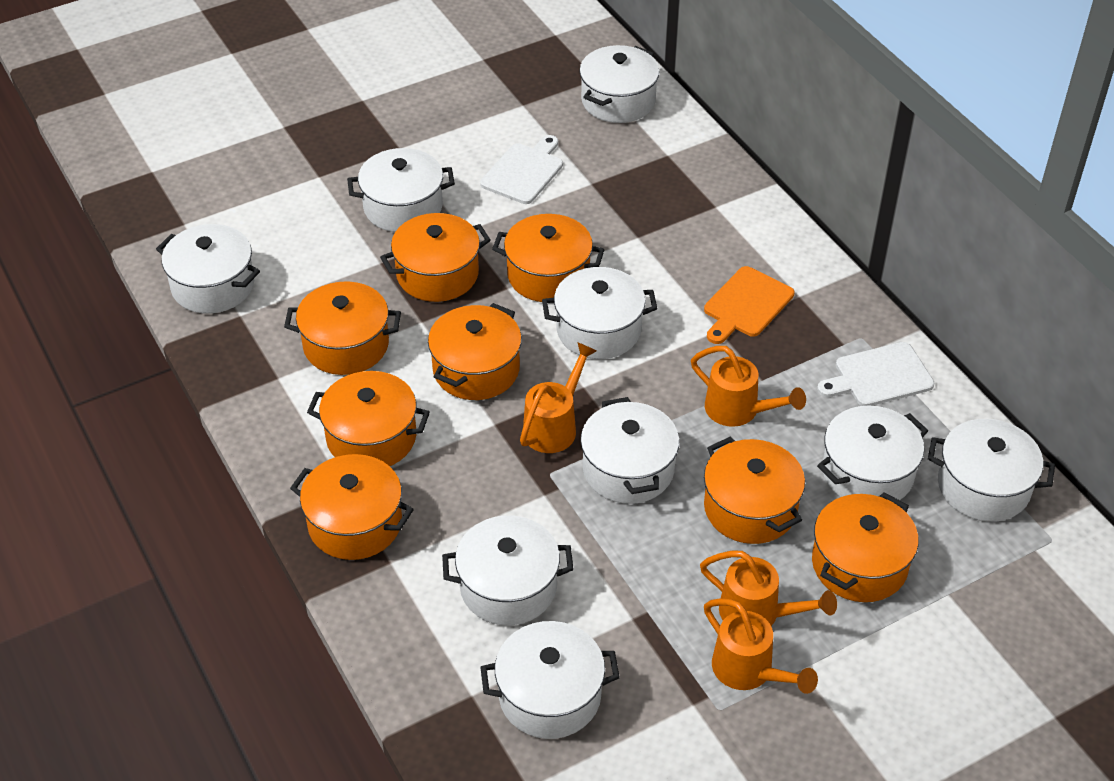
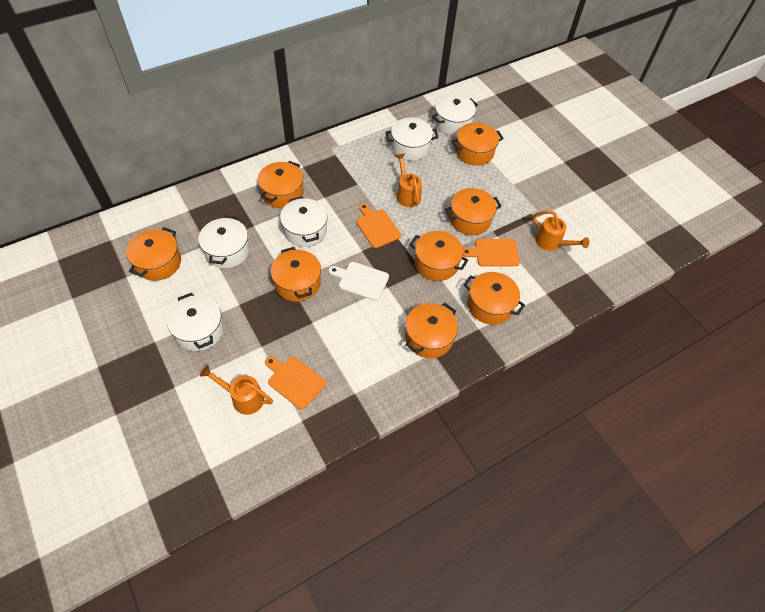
orange cutting board: [704,266,795,344] = 1 -> [265,356,326,409] [356,203,401,248] [463,239,520,267] = 3
orange watering can: [520,342,597,453] [691,346,806,427] [700,551,837,626] [704,599,818,694] = 4 -> [200,365,273,415] [395,153,422,207] [533,211,589,251] = 3
white cutting board: [480,135,563,204] [817,342,934,406] = 2 -> [329,262,389,301] = 1
white pot: [156,224,260,314] [347,148,455,232] [442,516,574,625] [480,621,620,739] [542,267,657,359] [579,45,659,123] [580,397,679,504] [817,405,928,500] [928,419,1055,522] = 9 -> [167,293,224,351] [198,216,250,268] [280,196,328,247] [385,118,438,161] [432,94,478,136] = 5

